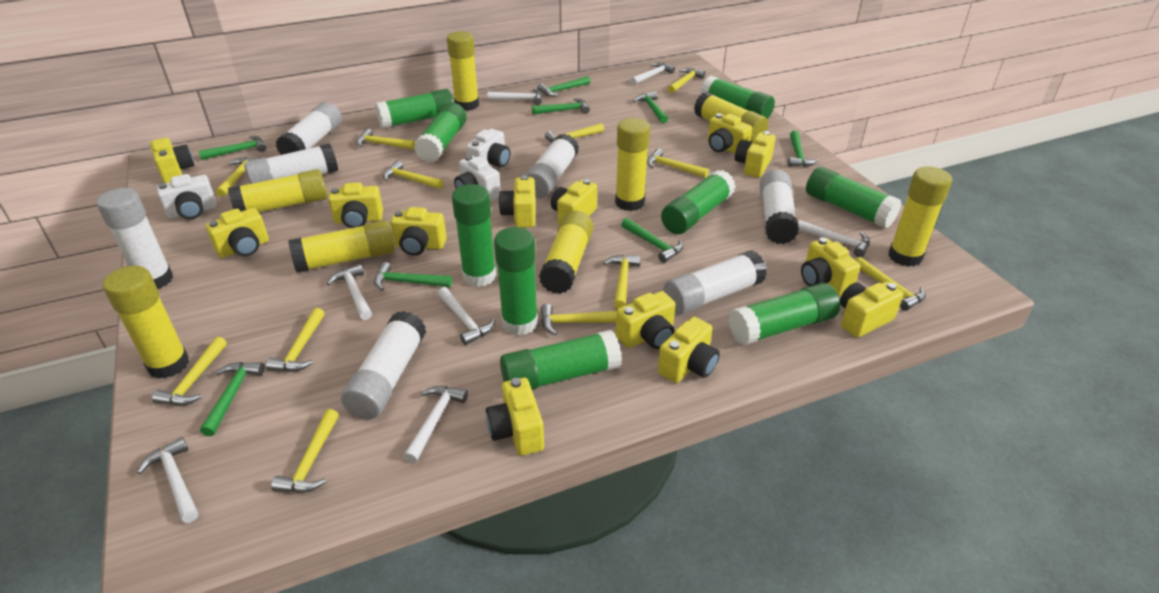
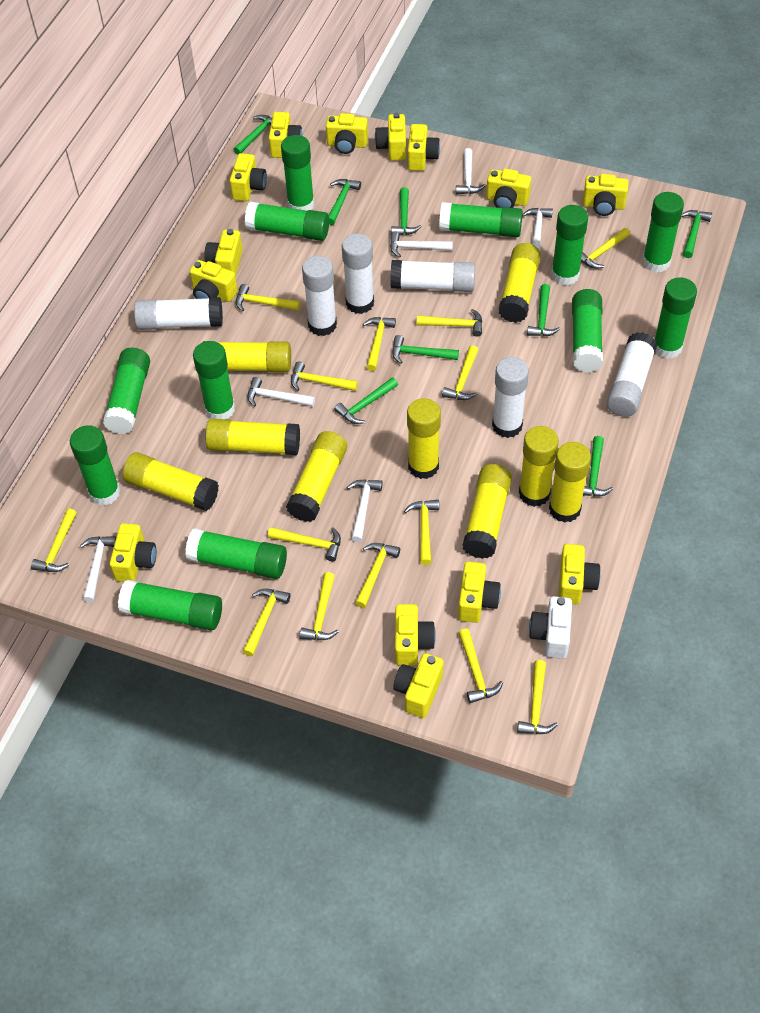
green glue stick: [375,89,454,128] [414,103,467,162] [452,184,496,287] [494,227,538,335] [500,330,622,390] [661,170,736,234] [700,76,775,119] [728,283,840,346] [806,167,902,229] = 9 -> [70,425,120,506] [103,348,150,434] [118,580,222,630] [185,528,287,579] [193,341,235,419] [245,202,329,241] [281,135,315,211] [439,202,523,237] [551,205,588,285] [572,289,603,373] [642,192,684,273] [654,277,697,359] = 12
white camera: [157,174,217,219] [454,155,501,201] [466,129,510,168] = 3 -> [529,596,572,659] = 1
white glue stick: [96,188,173,289] [244,143,338,184] [276,102,341,155] [341,311,426,419] [525,134,579,199] [664,250,767,315] [760,170,799,244] = 7 -> [134,297,223,330] [302,256,337,336] [342,233,374,314] [390,260,475,292] [492,357,529,438] [607,332,657,417] = 6
white hammer: [137,437,198,523] [327,264,372,320] [403,386,468,463] [438,287,495,345] [487,89,542,105] [630,63,675,85] [798,220,870,257] = 7 -> [80,536,116,602] [247,377,315,407] [346,479,383,542] [390,232,453,257] [456,148,485,195] [522,208,553,251] = 6
yellow camera: [150,138,194,183] [206,208,269,258] [328,183,383,228] [390,207,447,256] [486,378,544,456] [499,175,536,228] [551,179,597,225] [616,291,675,349] [658,317,720,383] [707,113,753,153] [735,131,776,178] [801,237,860,296] [840,282,903,338] = 13 -> [109,523,156,582] [190,260,238,302] [204,229,243,277] [230,153,267,201] [269,112,302,158] [326,113,368,154] [375,113,406,161] [393,653,444,718] [395,604,436,665] [408,124,440,171] [458,561,501,623] [486,169,531,208] [559,544,601,604] [583,174,629,216] = 14
yellow glue stick: [103,266,189,379] [228,169,327,212] [288,220,395,273] [447,31,479,111] [539,211,594,294] [615,118,650,211] [694,92,768,142] [888,166,952,267] = 8 -> [123,452,219,511] [203,341,291,372] [205,419,300,455] [286,431,347,522] [407,398,441,479] [463,464,512,559] [499,243,541,323] [519,426,559,507] [549,442,591,523] = 9
yellow hammer: [152,337,227,406] [216,157,261,197] [266,308,325,372] [271,409,339,493] [356,128,415,150] [383,161,443,189] [541,304,617,335] [545,123,604,143] [603,255,641,309] [647,149,709,178] [668,68,705,93] [856,257,926,311] = 12 -> [31,508,77,572] [236,284,300,311] [243,589,291,656] [268,527,341,561] [291,361,358,391] [300,572,339,640] [355,543,400,608] [363,317,396,371] [404,500,439,565] [417,309,482,337] [442,345,478,400] [458,628,503,703] [517,660,558,734] [581,228,630,269] = 14

